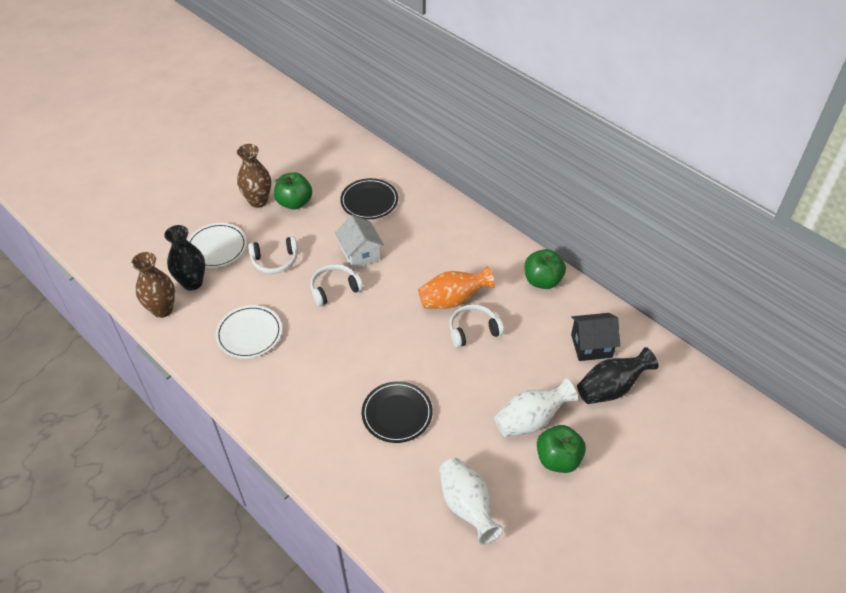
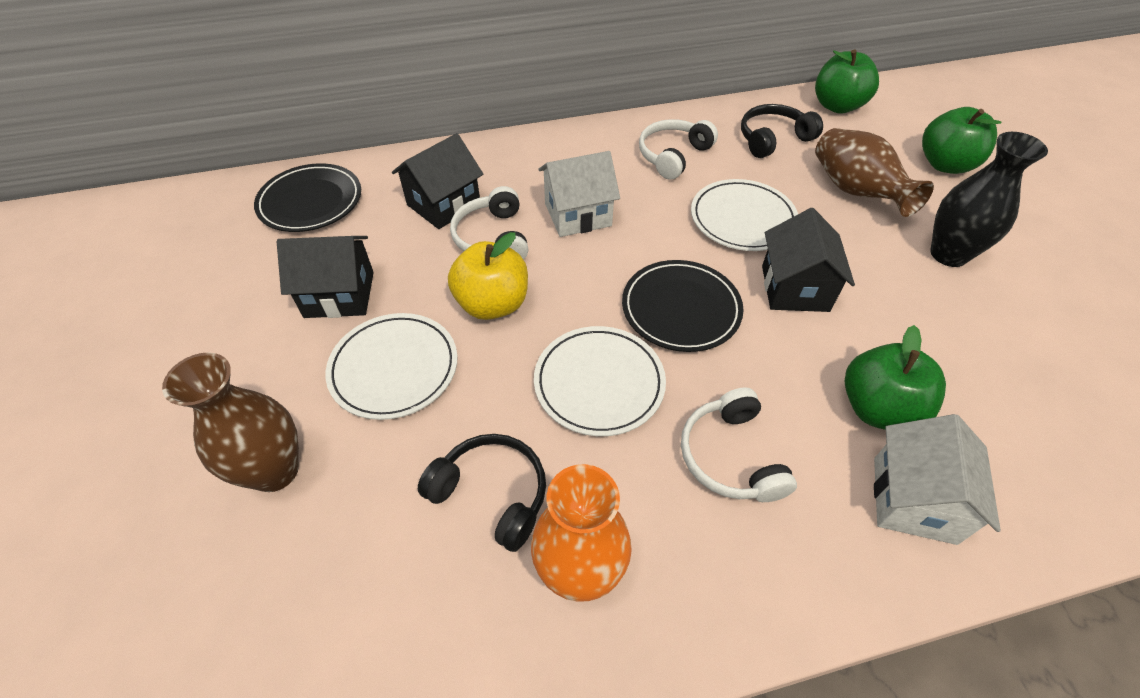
black headphones: none = 0 -> [418,434,546,552] [741,104,823,158] = 2
black house: [571,313,620,361] = 1 -> [277,236,374,318] [392,133,483,229] [762,208,855,312] = 3
black vase: [164,225,205,290] [577,347,658,404] = 2 -> [930,132,1048,267] = 1
white house: [335,215,384,269] = 1 -> [538,151,620,237] [874,414,1001,545] = 2
white plate: [187,223,247,268] [215,305,282,359] = 2 -> [326,313,457,420] [534,326,666,436] [691,179,798,251] = 3
white vase: [439,458,504,545] [494,378,578,437] = 2 -> none = 0
yellow apple: none = 0 -> [448,232,528,320] = 1

